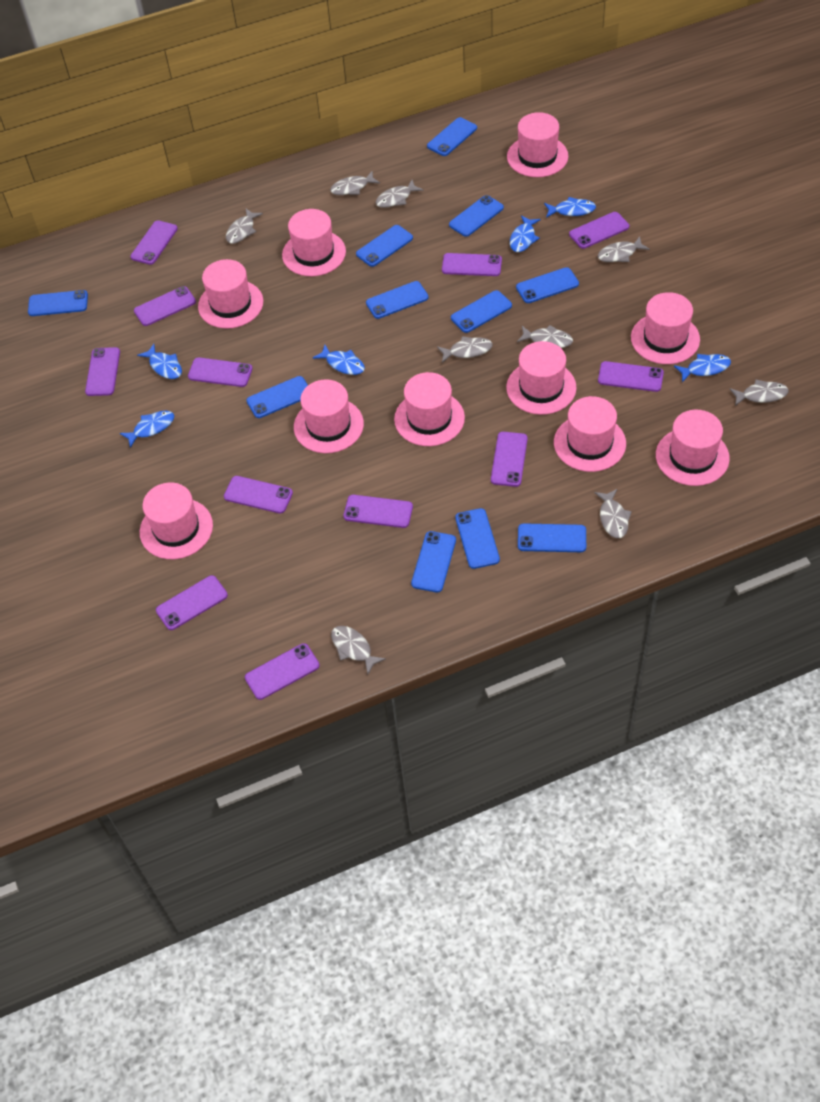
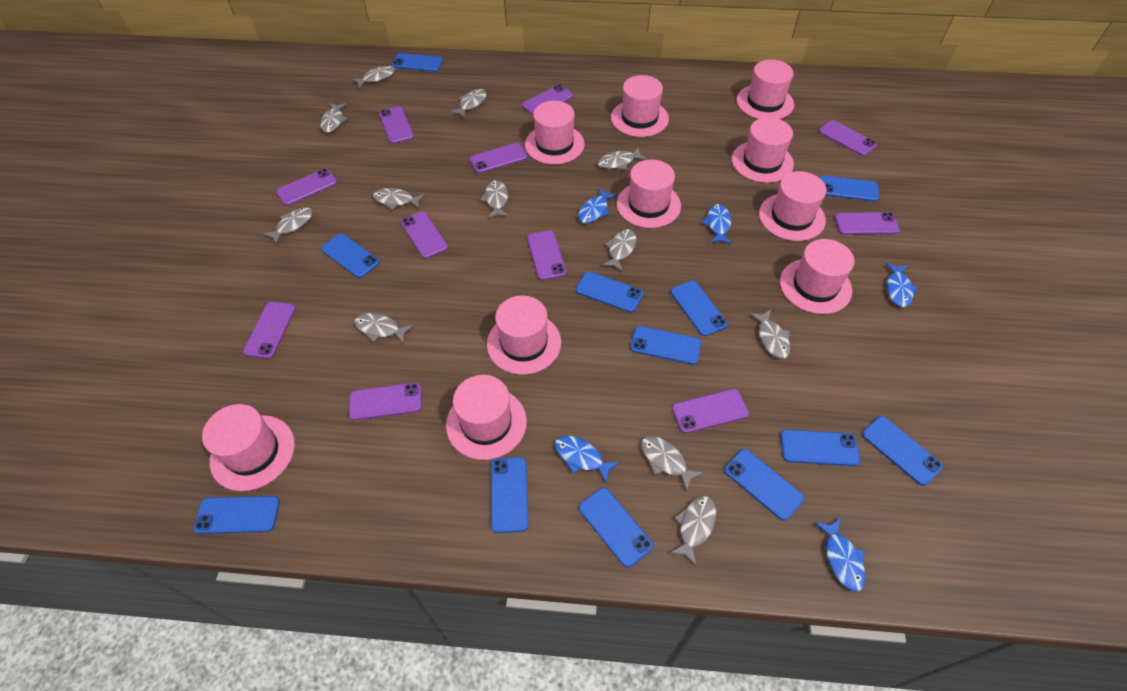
blue fish: [120,411,174,448] [137,344,182,379] [313,345,365,375] [510,215,540,252] [544,197,596,218] [674,354,731,382] = 6 -> [555,436,620,484] [578,188,617,223] [702,204,732,244] [814,518,865,592] [885,262,918,307] = 5
blue phone: [28,290,88,316] [246,376,308,418] [356,225,413,267] [366,281,429,319] [411,531,456,593] [427,117,477,156] [449,195,504,237] [451,290,512,333] [455,508,500,569] [516,267,579,303] [518,523,586,552] = 11 -> [193,496,280,534] [321,234,380,278] [392,53,443,72] [491,457,528,533] [576,271,643,313] [579,488,653,568] [630,326,701,365] [671,280,728,336] [724,449,805,521] [780,430,860,466] [820,175,879,201] [862,416,943,486] = 12
grey fish: [226,208,263,244] [330,171,380,195] [331,626,386,674] [376,180,423,208] [437,336,493,363] [517,325,573,348] [594,489,632,538] [597,236,650,262] [730,380,789,406] = 9 -> [263,207,313,245] [320,103,348,133] [352,66,395,88] [354,313,413,343] [373,188,425,210] [450,89,487,118] [480,180,509,218] [598,147,647,170] [602,229,636,272] [641,436,703,492] [670,496,716,566] [749,310,790,359] = 12
purple phone: [85,347,120,396] [131,220,178,265] [134,286,196,326] [156,575,228,630] [188,357,253,387] [224,476,293,514] [245,643,320,700] [344,495,413,528] [442,253,502,276] [491,432,528,487] [569,212,629,249] [598,361,664,392] = 12 -> [243,302,296,359] [276,169,337,206] [349,383,422,420] [379,106,414,144] [401,211,448,259] [470,143,527,173] [522,85,573,115] [527,230,566,280] [672,389,749,433] [819,120,877,156] [834,212,900,235] = 11

